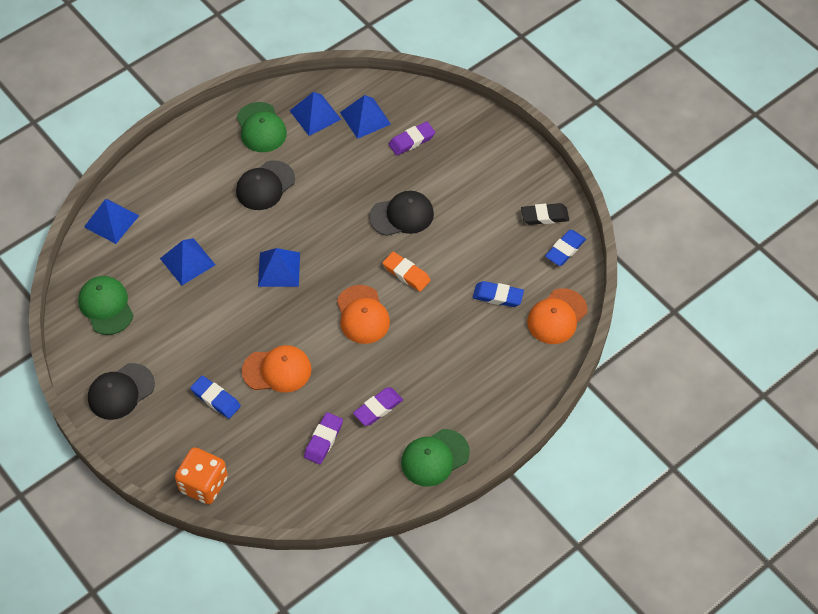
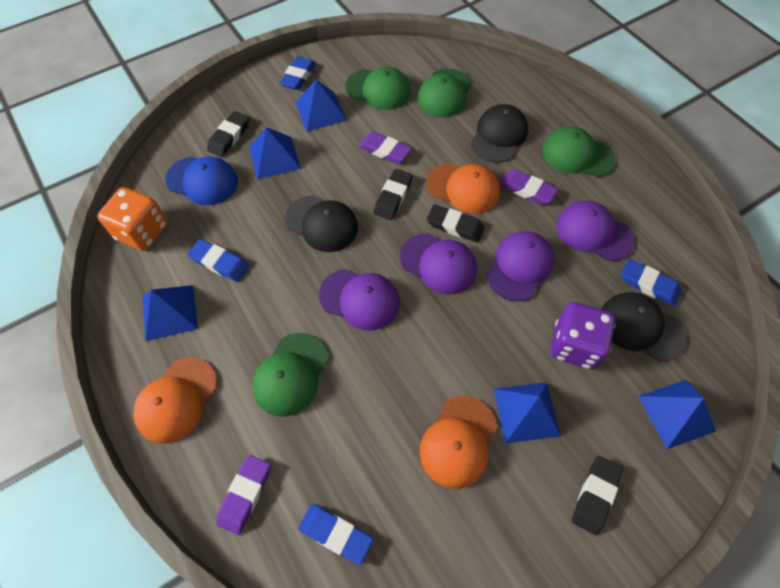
black eraser: [521,203,569,225] = 1 -> [207,111,249,157] [373,169,413,220] [427,204,485,243] [572,456,623,535] = 4
blue cap: none = 0 -> [165,157,238,205] = 1
blue eraser: [190,376,241,419] [473,281,524,307] [545,230,586,266] = 3 -> [187,239,249,282] [279,56,316,90] [298,504,373,565] [621,259,681,306] = 4
green cap: [78,276,133,335] [237,102,287,152] [401,429,470,487] = 3 -> [252,333,328,417] [346,67,411,110] [417,68,472,117] [542,126,615,177] = 4
orange eraser: [383,252,431,292] = 1 -> none = 0
purple cap: none = 0 -> [319,269,400,331] [400,233,477,295] [486,231,554,301] [557,201,635,261] = 4
purple dice: none = 0 -> [550,302,615,369] = 1

